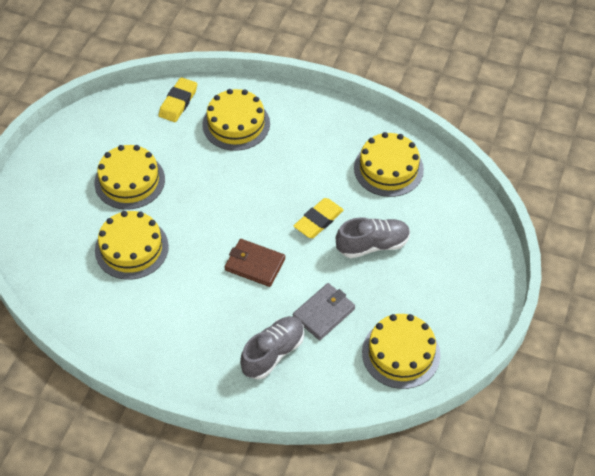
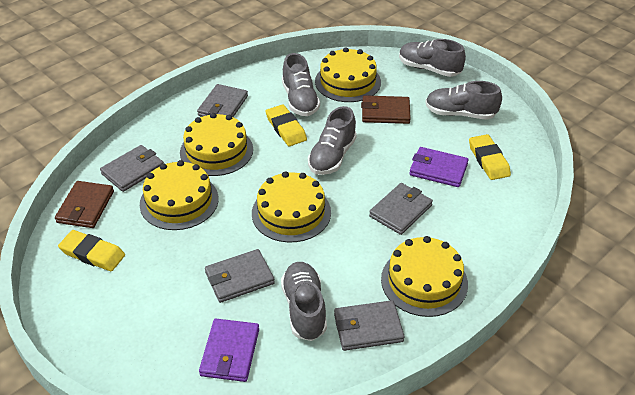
brown wallet: [225,239,285,287] = 1 -> [55,181,114,228] [361,95,411,124] = 2
grey shoe: [240,316,304,379] [336,218,410,258] = 2 -> [281,262,327,341] [282,53,320,116] [308,106,357,175] [399,39,466,77] [425,81,502,120] = 5
grey wallet: [293,283,355,340] = 1 -> [100,145,164,192] [197,84,248,117] [205,249,275,303] [334,300,405,351] [369,183,433,235] = 5
purple wallet: none = 0 -> [199,319,259,382] [409,147,469,187] = 2
yellow eraser: [159,77,197,122] [293,198,344,238] = 2 -> [58,230,125,271] [266,104,307,146] [469,134,511,180] = 3

